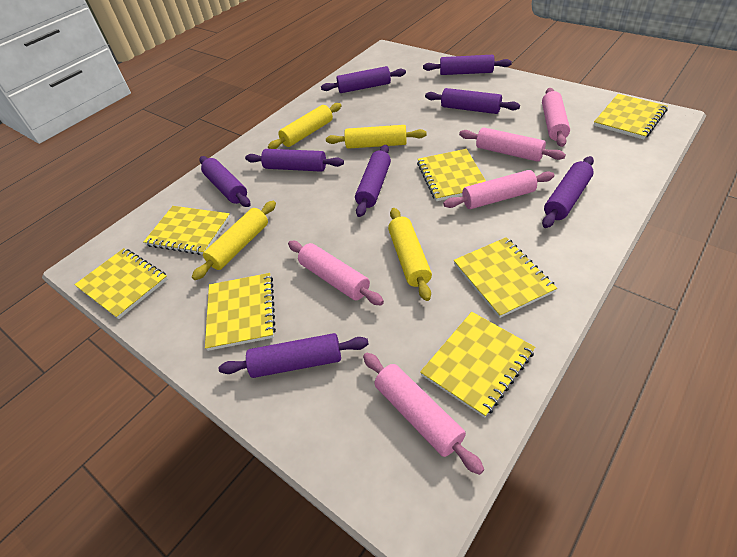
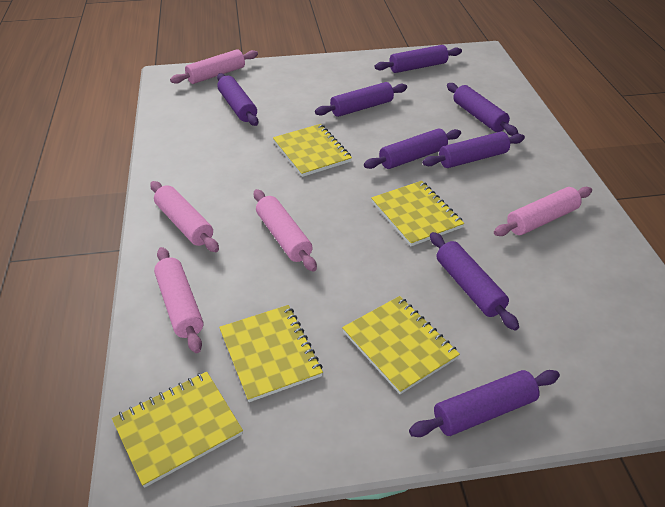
yellow notebook: [74,248,168,319] [144,206,230,255] [205,273,276,351] [417,149,486,201] [420,312,535,418] [454,237,557,318] [594,94,668,140] = 7 -> [112,372,243,488] [219,305,323,402] [273,124,352,177] [342,296,460,394] [371,181,464,246] = 5
yellow rolling pin: [192,201,276,280] [268,103,342,149] [326,125,427,149] [388,208,432,301] = 4 -> none = 0

